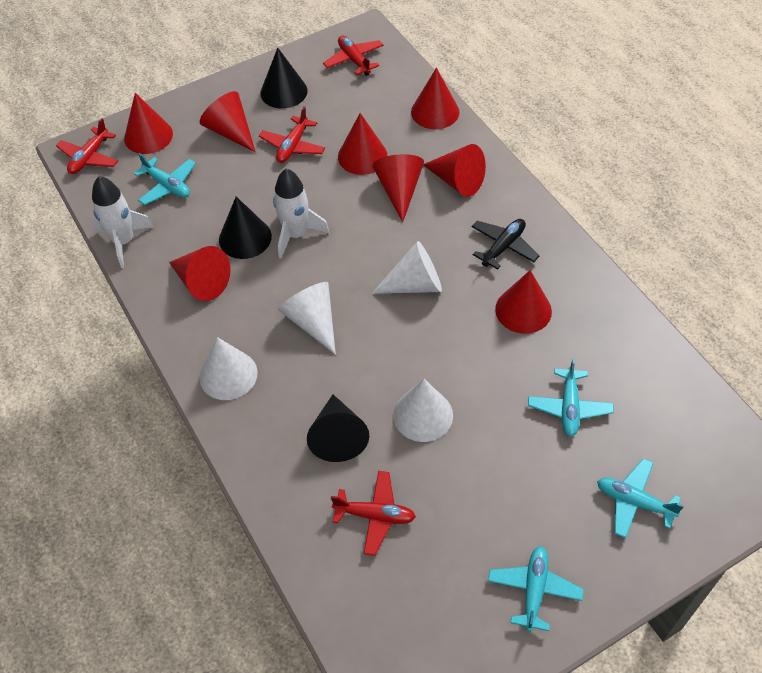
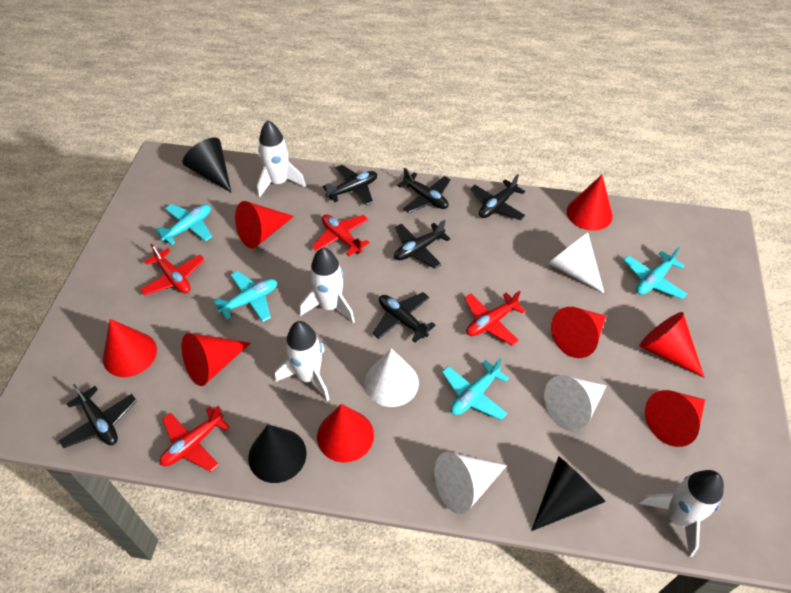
black plane: [472,219,539,269] = 1 -> [59,384,137,448] [323,165,377,206] [373,292,436,343] [394,220,450,269] [397,168,451,213] [470,174,525,220] = 6
white rocket: [92,176,154,268] [273,169,329,259] = 2 -> [257,120,306,198] [275,321,330,401] [299,247,355,323] [639,470,724,557] = 4

